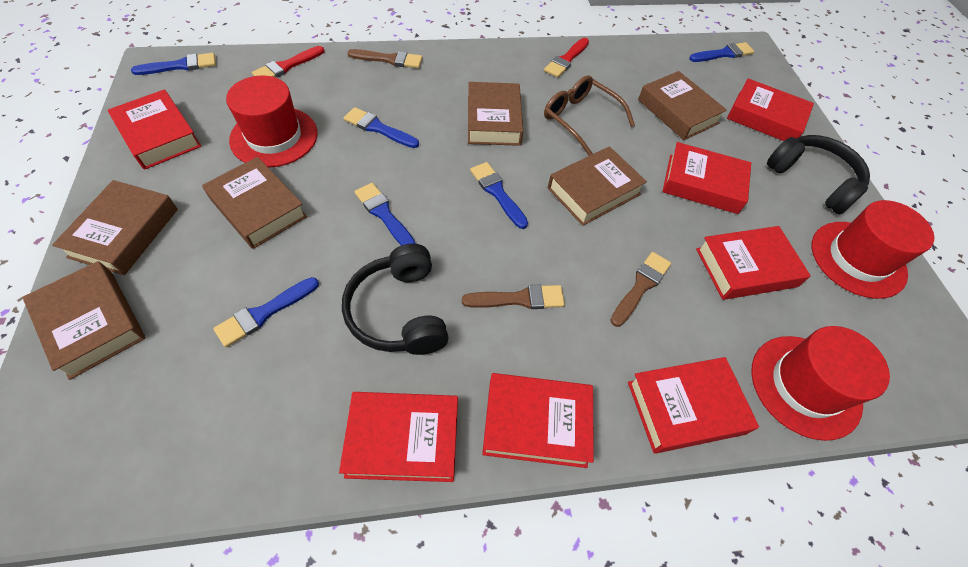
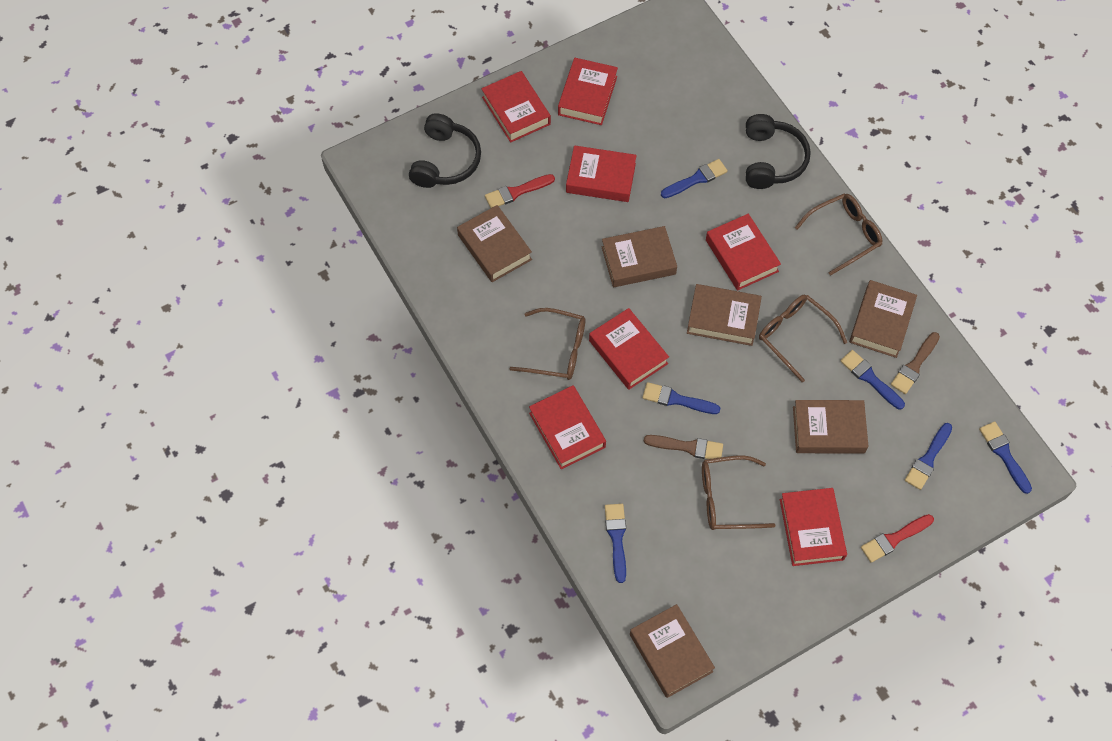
brown brush: [347,49,422,68] [462,285,565,309] [610,252,671,327] = 3 -> [644,435,723,459] [891,332,940,394] = 2
brown glasses: [544,76,635,156] = 1 -> [509,308,585,380] [702,455,776,530] [759,294,847,382] [795,194,882,276] = 4
red hat: [226,75,318,168] [751,326,890,441] [812,200,935,299] = 3 -> none = 0

